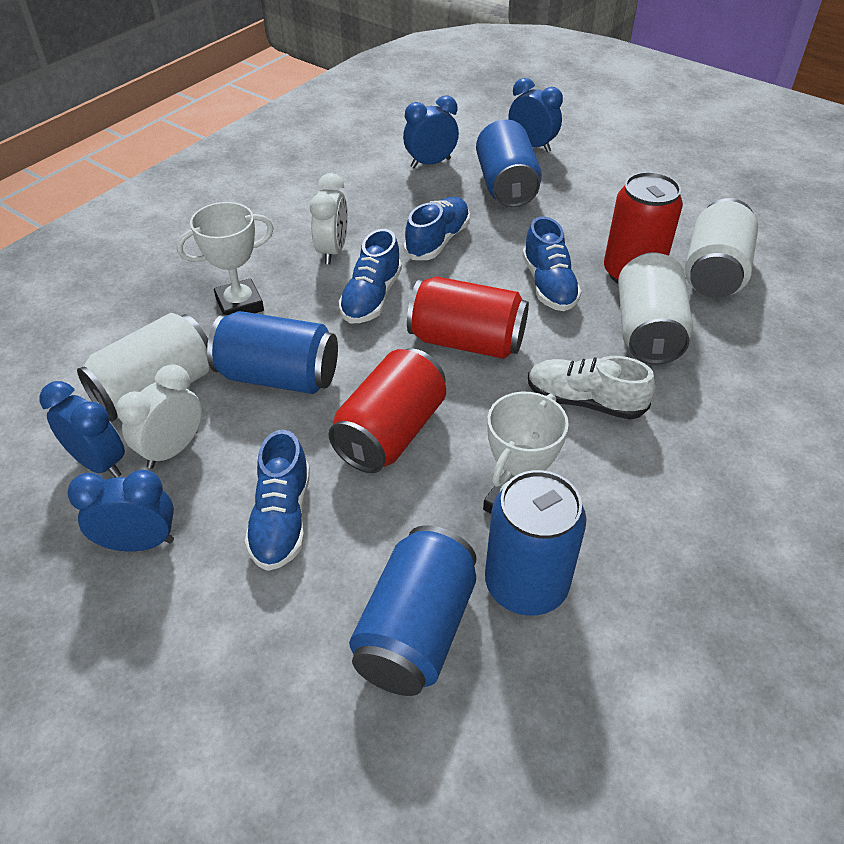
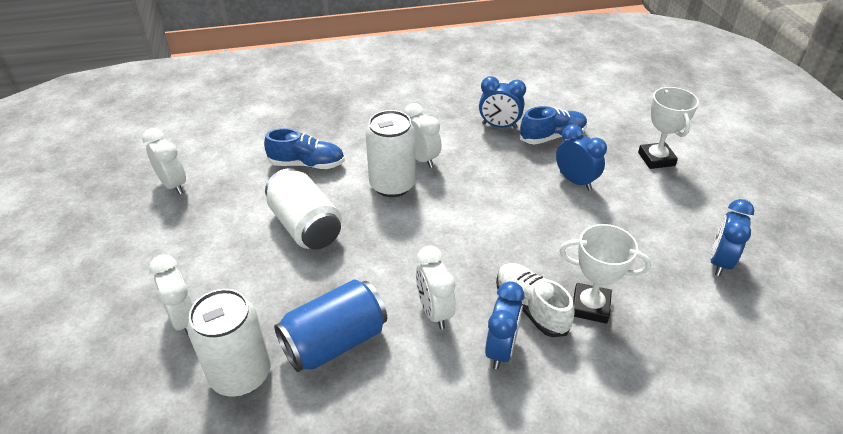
blue can: [207,311,338,394] [349,525,477,696] [476,119,542,208] [485,470,586,616] = 4 -> [274,279,387,372] = 1
blue shoe: [245,430,310,571] [339,229,402,323] [404,197,470,260] [522,216,582,311] = 4 -> [264,128,345,169] [520,106,587,145] = 2
red can: [328,348,446,473] [407,276,529,359] [604,172,683,284] = 3 -> none = 0
white clock: [116,364,202,469] [310,173,348,264] = 2 -> [142,128,186,195] [149,254,193,337] [404,103,441,168] [416,246,456,329] = 4

